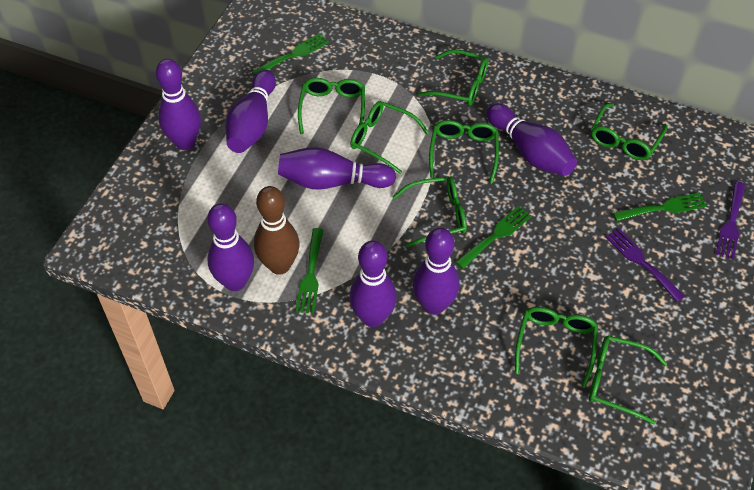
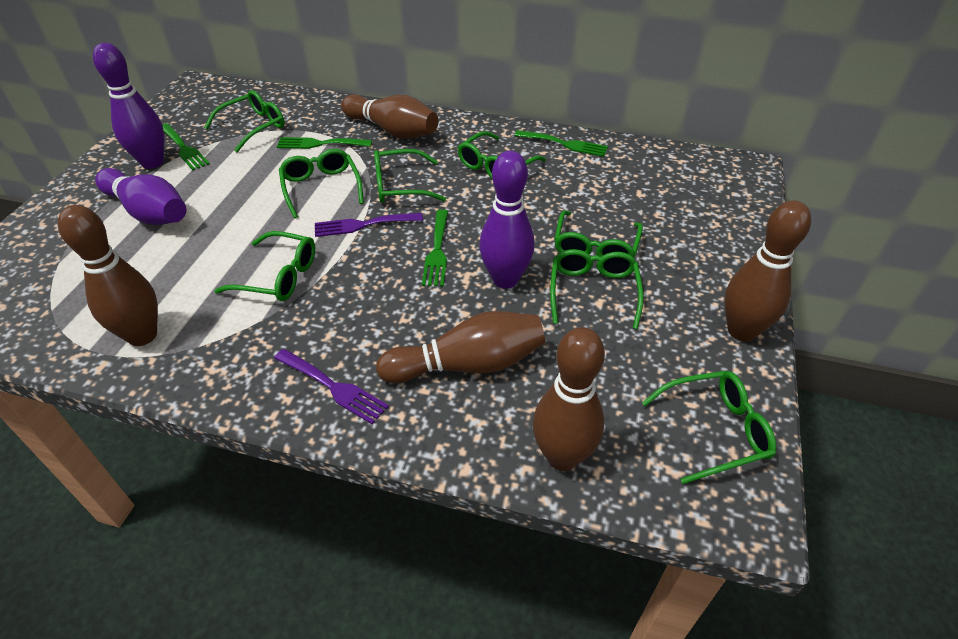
brown bowling pin: [254,186,300,275] = 1 -> [58,205,158,346] [341,94,438,139] [376,311,545,383] [533,327,605,471] [725,200,811,341] = 5
purple bowling pin: [156,59,201,150] [207,203,254,291] [225,70,276,153] [278,147,396,190] [350,240,397,327] [413,228,460,315] [486,103,577,176] = 7 -> [93,43,165,169] [95,168,186,225] [479,151,534,288] = 3

